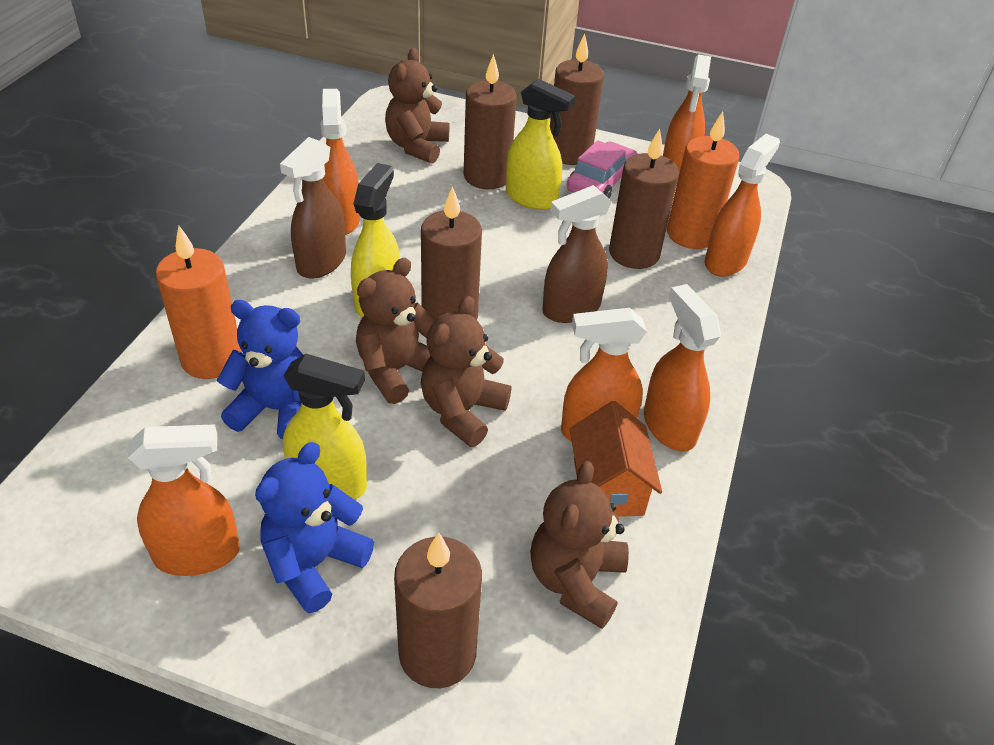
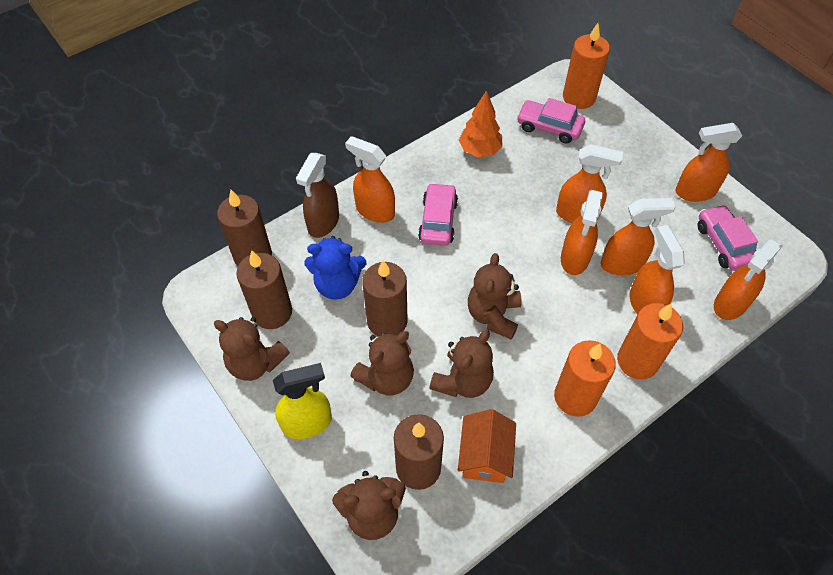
blue teddy bear: [217,300,303,440] [255,442,374,613] = 2 -> [304,236,366,300] = 1
brown candle: [394,533,482,688] [421,186,482,320] [464,54,517,189] [550,34,604,165] [609,129,679,269] = 5 -> [217,190,272,266] [236,250,292,329] [362,260,408,336] [394,414,444,490] = 4
brown spray bottle: [280,137,346,279] [543,185,612,323] = 2 -> [296,153,339,238] = 1
brown teddy bear: [356,258,435,404] [385,48,450,164] [421,296,511,447] [530,461,629,629] = 4 -> [214,317,290,381] [332,471,406,540] [350,331,414,395] [429,330,494,398] [468,253,522,339] = 5
orange candle: [156,226,242,379] [667,112,739,249] = 2 -> [554,340,616,417] [563,23,610,109] [617,303,683,380] = 3
orange spray bottle: [127,424,240,576] [320,89,360,235] [561,308,647,442] [644,284,721,452] [663,54,711,182] [705,134,780,277] = 6 -> [345,136,395,223] [556,145,623,223] [561,190,603,275] [600,198,676,276] [630,225,685,315] [676,123,742,202] [714,239,783,320] = 7
orange tree: none = 0 -> [459,90,503,157] = 1
pink car: [567,140,637,199] = 1 -> [418,183,458,246] [517,98,585,144] [698,204,758,271] = 3
yellow spray bottle: [283,354,367,500] [351,163,400,318] [506,79,575,210] = 3 -> [273,363,332,439] = 1

